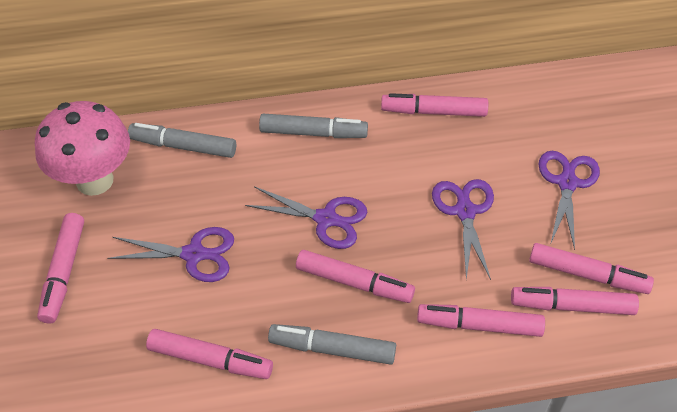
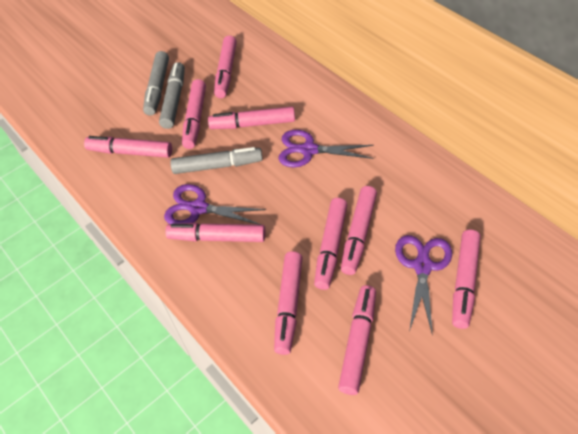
pink marker: [37,213,84,324] [146,329,273,379] [296,250,415,303] [381,93,488,117] [417,304,545,337] [511,287,639,315] [529,243,654,294] = 7 -> [84,136,172,158] [165,223,265,242] [182,79,206,149] [208,106,295,129] [214,36,237,98] [274,251,303,355] [314,198,347,290] [338,285,376,395] [341,186,377,275] [452,230,480,329] = 10
pink mushroom: [35,101,130,196] = 1 -> none = 0
purple scissors: [107,227,234,282] [245,186,367,249] [432,179,494,280] [538,151,600,250] = 4 -> [164,184,266,225] [279,130,374,167] [395,235,452,336] = 3

